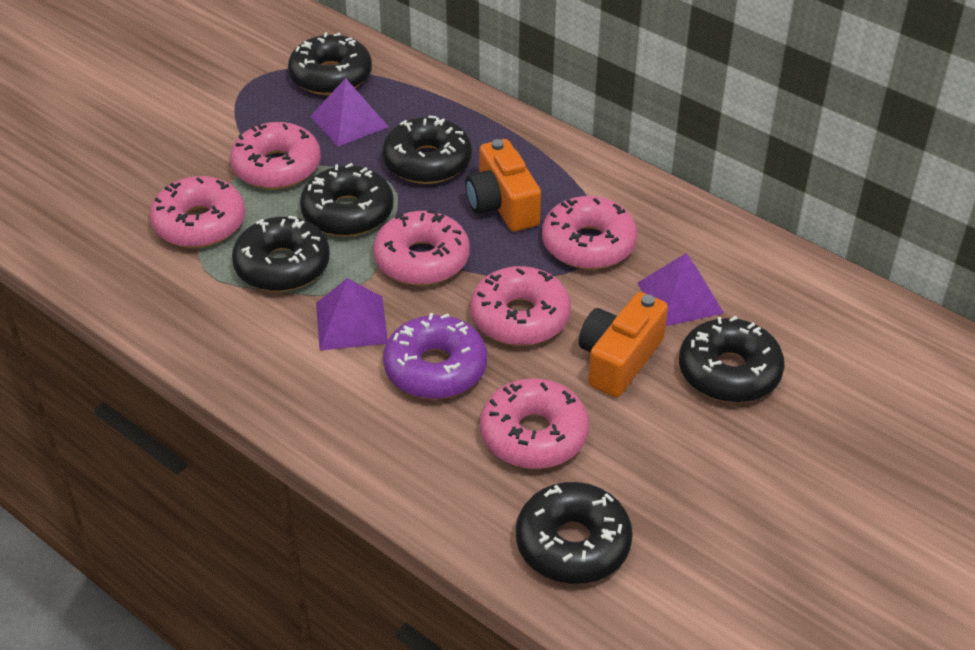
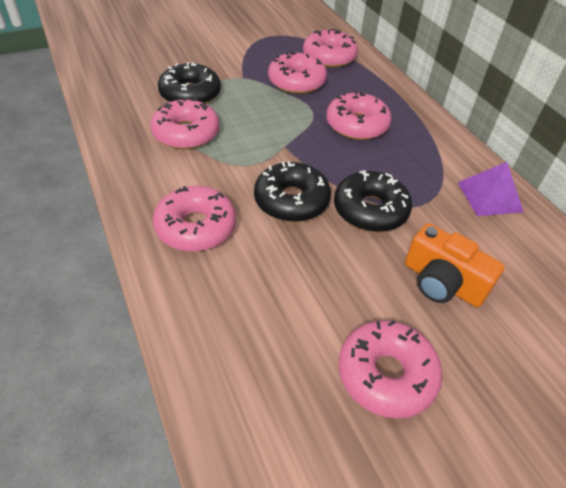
black donut: [232,216,330,292] [288,32,372,95] [300,163,394,236] [382,116,472,184] [516,482,633,584] [679,316,785,403] = 6 -> [158,62,221,104] [254,161,331,222] [334,170,412,232] = 3
orange camera: [465,139,541,232] [579,292,668,397] = 2 -> [405,223,505,307] = 1
purple donut: [383,313,487,399] = 1 -> none = 0
purple pyramid: [310,78,389,146] [316,278,388,350] [637,253,724,326] = 3 -> [457,162,524,216] = 1

